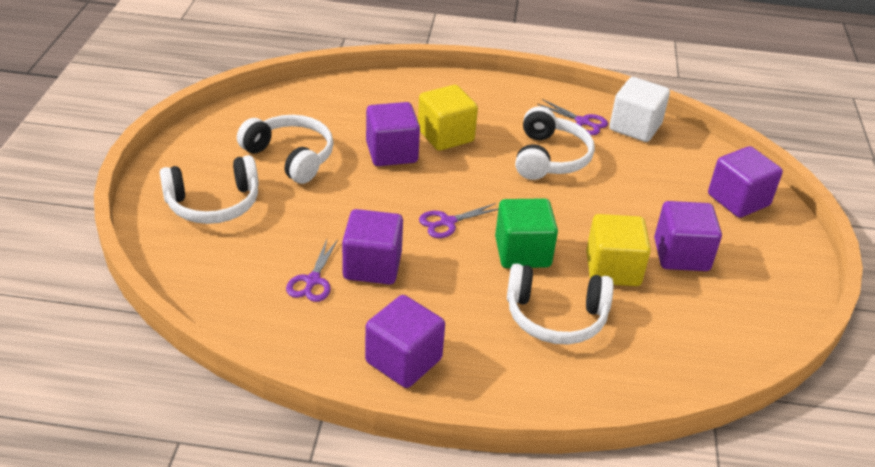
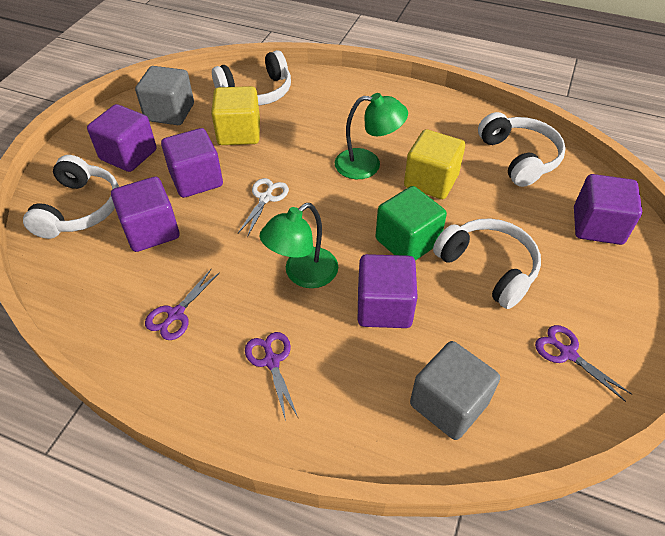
green lamp: none = 0 -> [260,203,338,288] [335,93,408,179] = 2
grey cube: none = 0 -> [135,66,194,125] [410,341,500,440] = 2
white cube: [609,77,670,142] = 1 -> none = 0
white scissors: none = 0 -> [238,178,289,237] = 1

